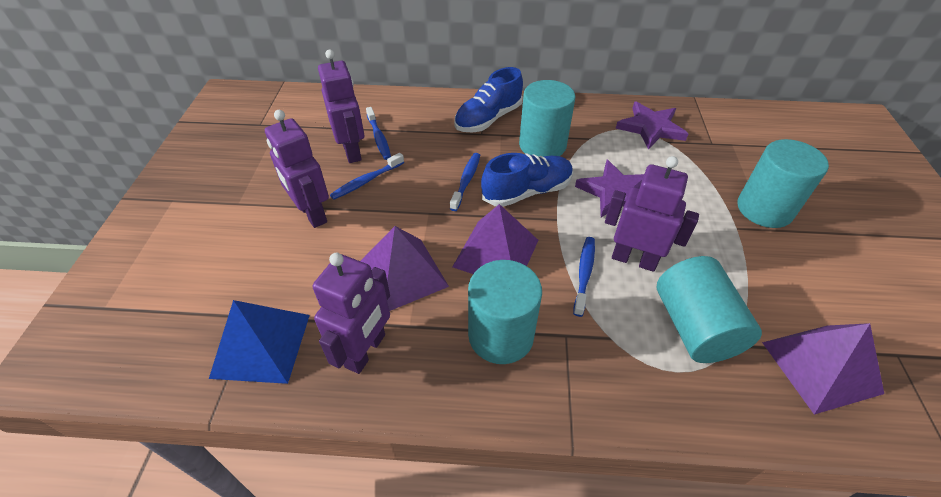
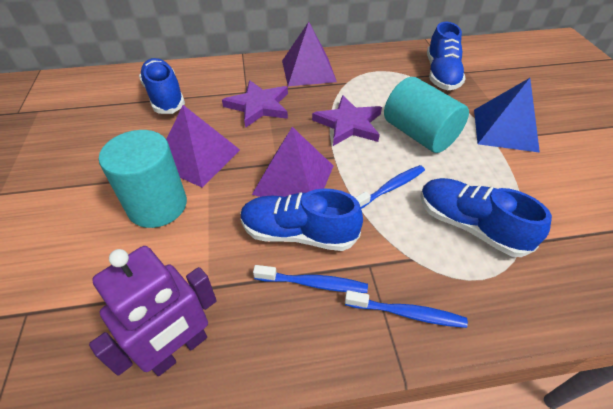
blue shoe: [454,67,523,132] [481,153,573,207] = 2 -> [139,58,185,114] [241,188,363,251] [420,178,552,257] [427,21,466,90] = 4
blue toothbrush: [330,153,404,200] [366,107,391,160] [450,153,480,211] [573,237,595,317] = 4 -> [253,265,368,293] [345,290,468,328] [355,165,425,209] = 3
purple robot: [265,110,329,228] [313,253,390,374] [318,49,364,163] [605,156,699,272] = 4 -> [89,246,217,376] = 1
turquoise cylinder: [468,260,542,364] [519,80,575,157] [657,256,762,363] [737,139,829,228] = 4 -> [99,130,187,228] [384,77,469,153] = 2

